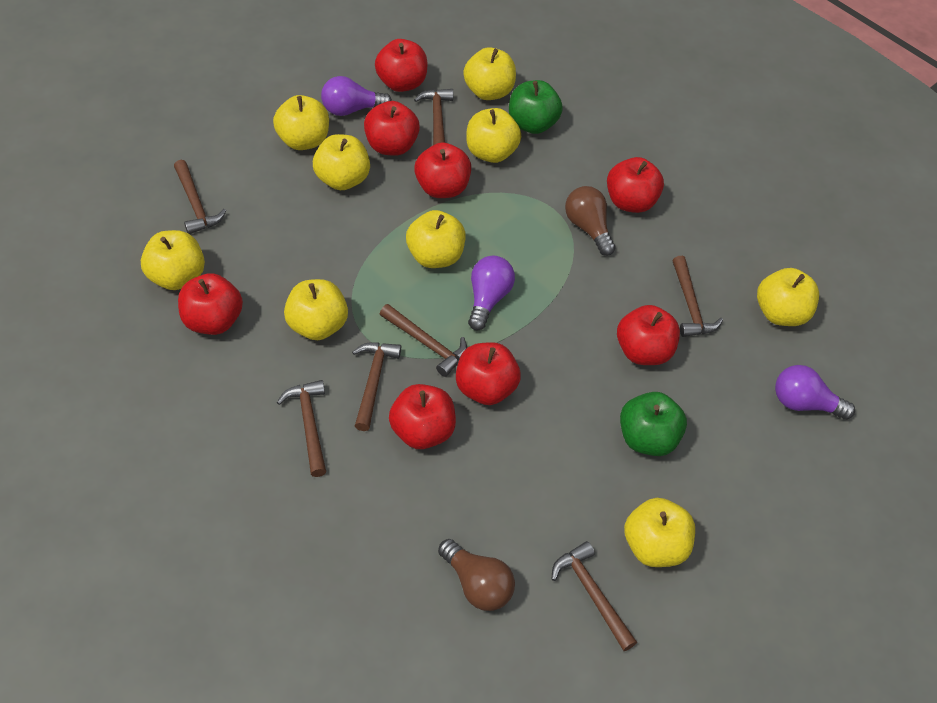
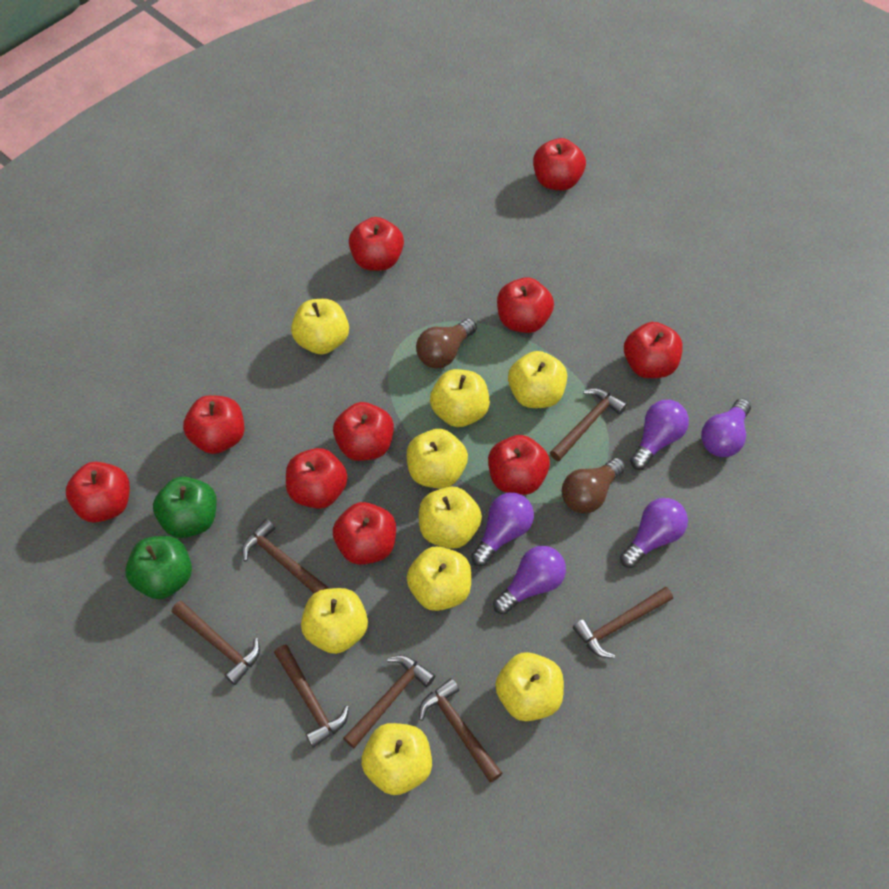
purple light bulb: [321,76,392,116] [468,256,515,331] [775,365,855,420] = 3 -> [471,492,534,566] [493,546,566,615] [620,498,688,568] [630,400,689,470] [701,398,751,457] = 5
red apple: [178,273,243,335] [364,101,420,156] [375,39,427,92] [389,384,456,449] [414,142,471,198] [456,342,521,405] [607,157,664,213] [617,305,680,365] = 8 -> [66,462,130,523] [183,395,244,454] [286,448,348,509] [333,402,394,461] [333,502,396,565] [349,217,404,271] [488,435,550,495] [497,277,554,333] [533,138,586,191] [624,322,683,378] = 10

